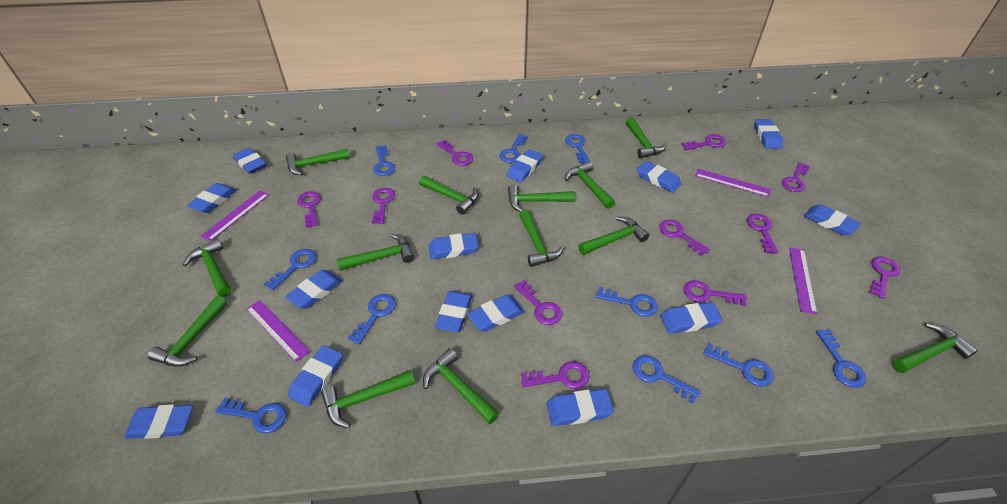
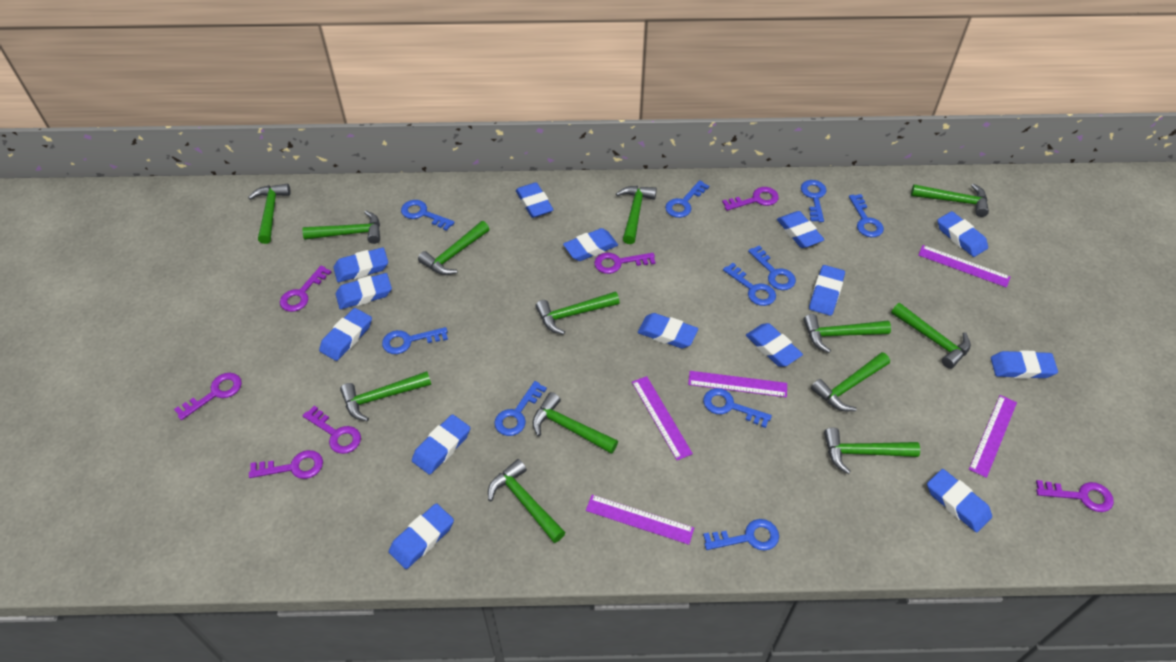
purple key: [297,191,321,228] [372,188,395,224] [437,140,473,166] [514,280,562,325] [521,361,589,389] [659,220,710,256] [681,134,726,150] [684,280,747,306] [747,214,778,254] [782,162,810,192] [870,257,900,299] = 11 -> [174,373,242,420] [249,450,323,479] [280,266,331,312] [303,406,361,454] [594,253,656,274] [722,187,779,211] [1036,480,1114,512] = 7
purple ruler: [201,191,269,241] [246,300,310,362] [695,169,771,197] [789,247,817,314] = 4 -> [586,495,694,545] [632,376,693,460] [688,371,787,397] [918,245,1010,288] [969,395,1017,478] = 5

